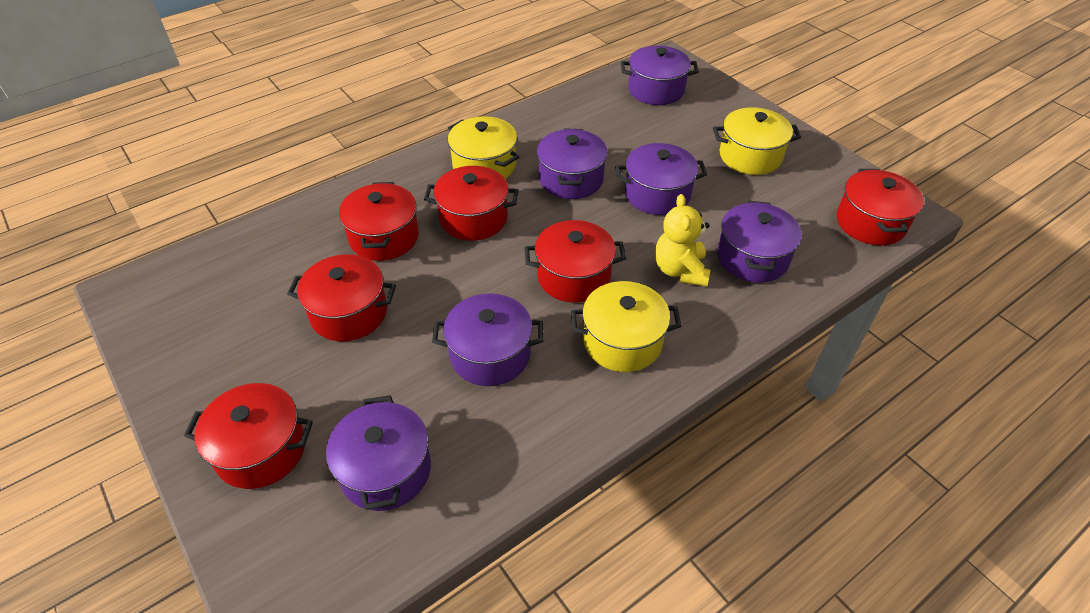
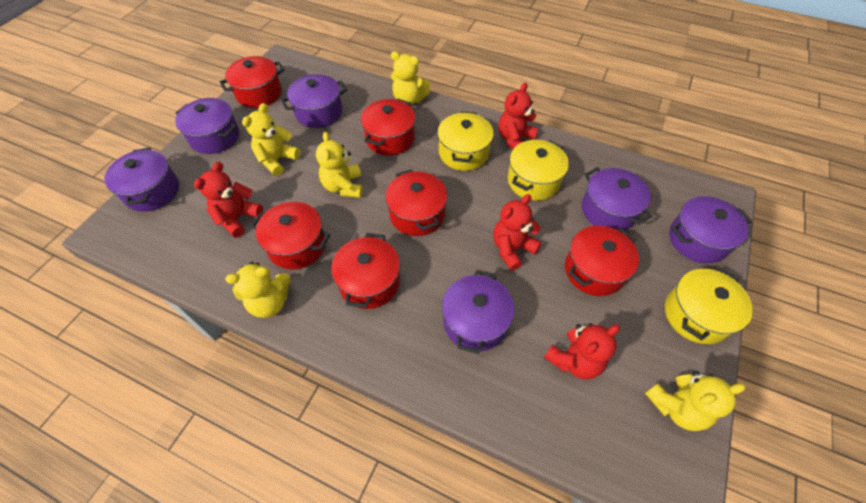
red teddy bear: none = 0 -> [194,162,263,238] [493,194,542,270] [499,83,538,149] [544,323,620,380] = 4
yellow teddy bear: [655,194,710,287] = 1 -> [225,262,291,318] [242,103,300,176] [316,132,363,198] [391,51,430,105] [645,371,745,431] = 5

